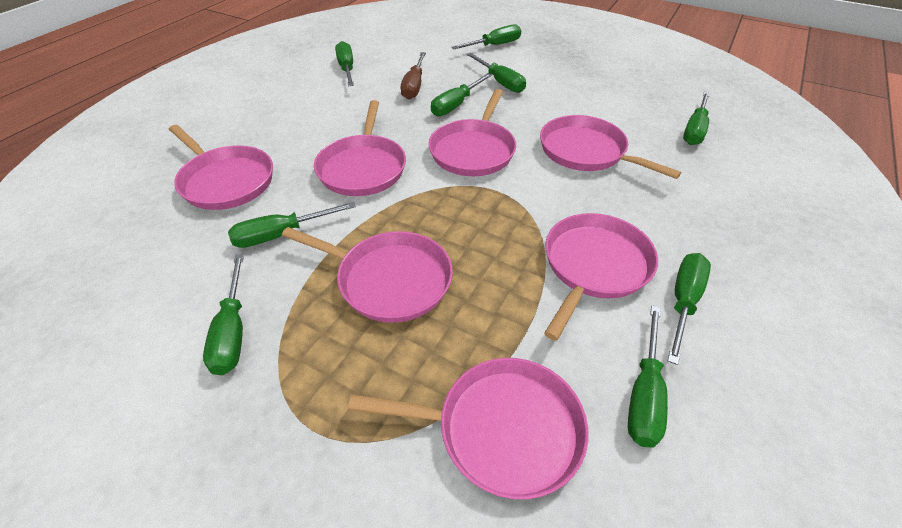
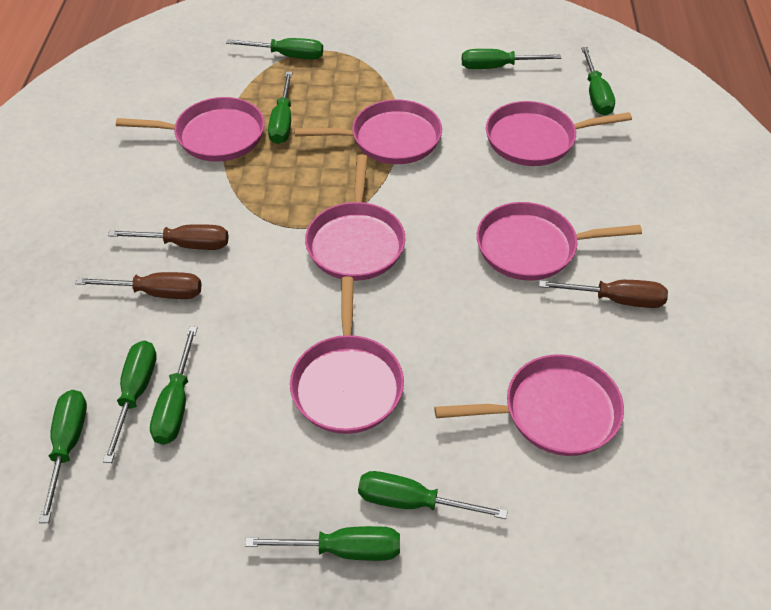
brown screwdriver: [401,52,426,99] = 1 -> [75,272,202,299] [108,224,228,250] [539,280,668,308] = 3

